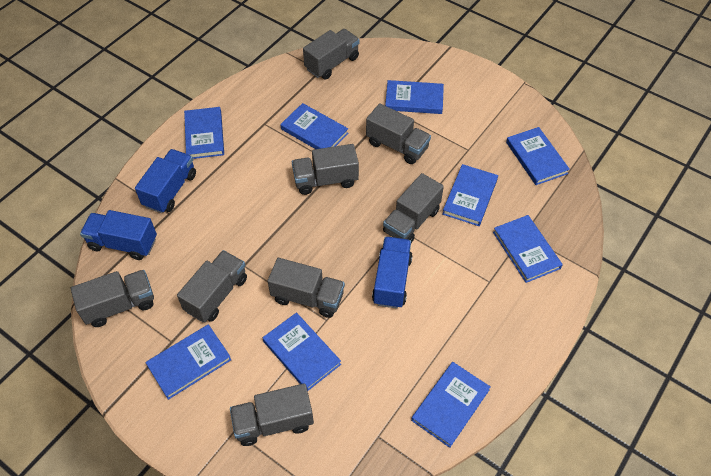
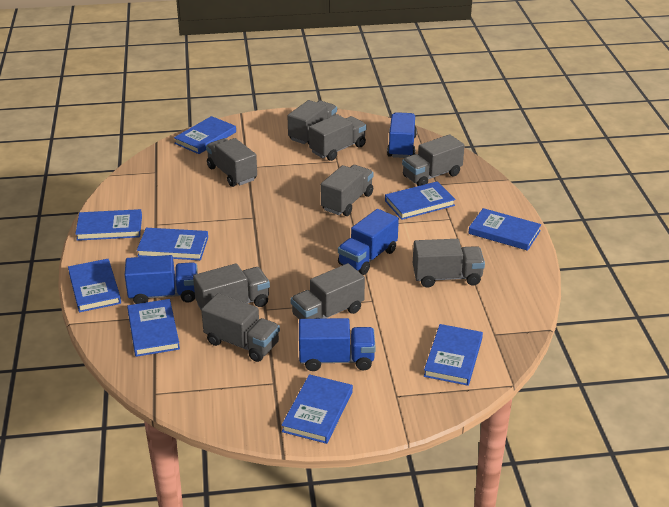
blue truck: [80,210,157,260] [135,149,196,213] [372,237,413,309] = 3 -> [125,255,198,304] [299,318,375,371] [338,209,399,275] [387,112,417,158] = 4
grey truck: [71,270,154,327] [177,250,247,322] [230,383,314,446] [267,258,345,318] [292,144,359,195] [303,29,360,80] [366,103,431,164] [383,173,444,243] = 8 -> [193,263,270,309] [201,293,280,362] [206,138,257,187] [288,100,337,144] [291,263,365,319] [309,114,367,161] [321,165,373,216] [402,134,465,186] [413,239,485,288] = 9

